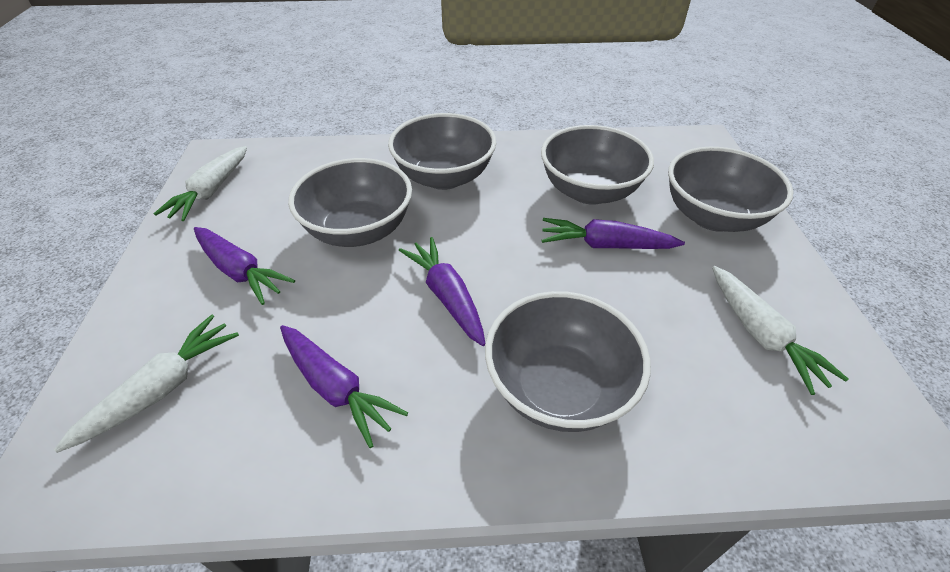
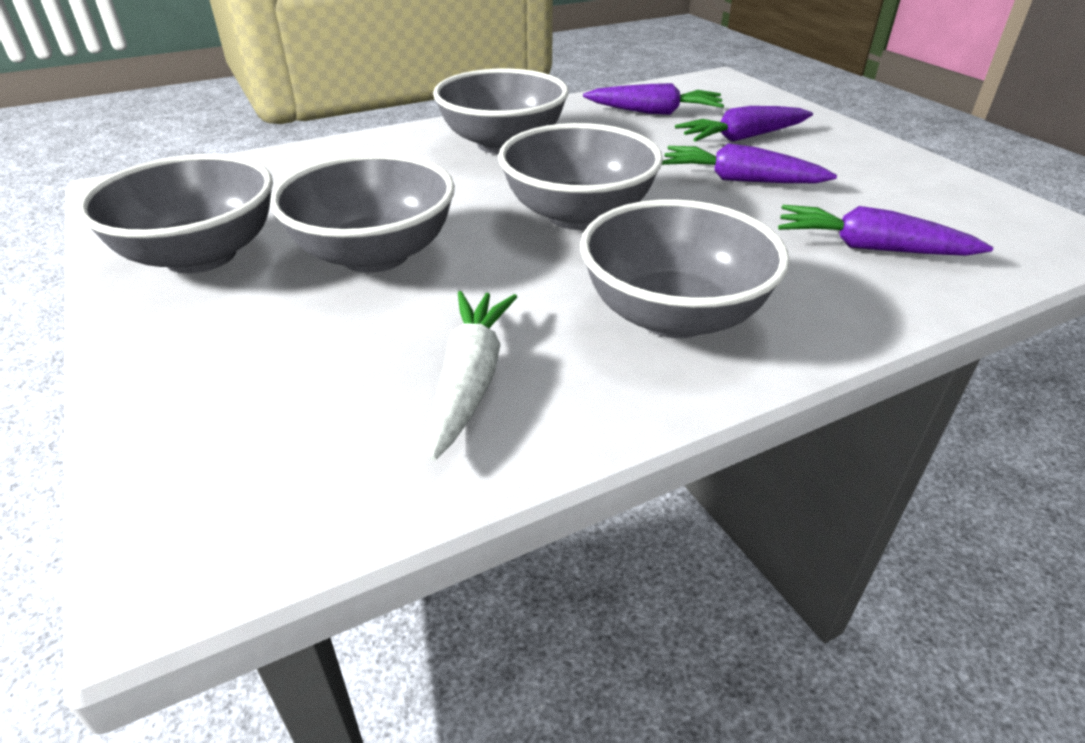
white carrot: [54,314,239,453] [153,146,247,221] [712,266,848,395] = 3 -> [426,291,517,461] = 1

